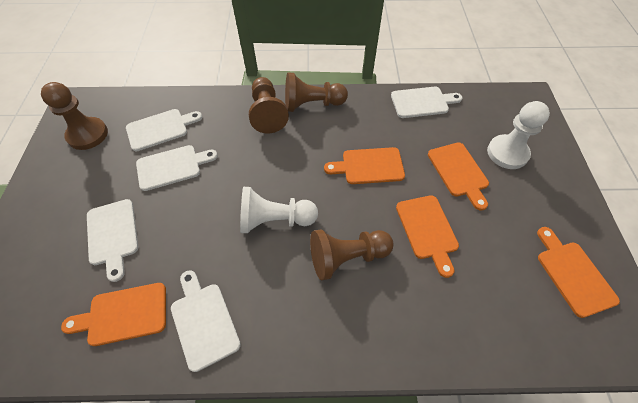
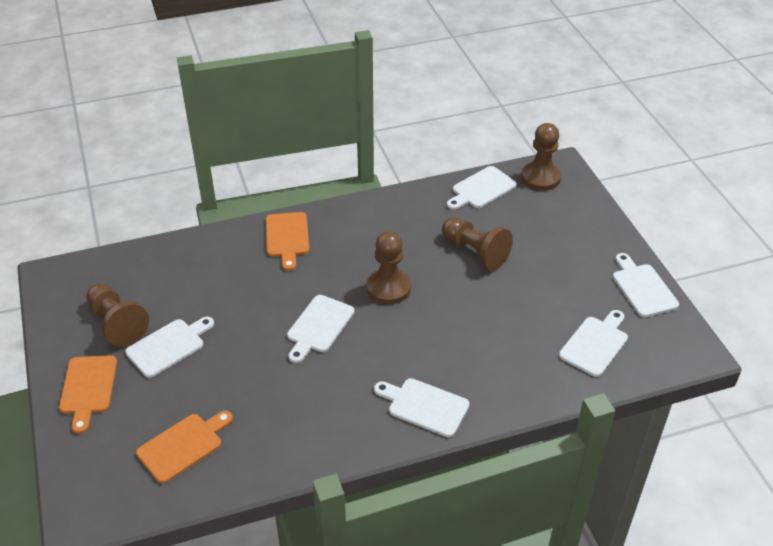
orange cutting board: [61,283,166,346] [324,147,405,184] [396,195,459,278] [428,142,489,211] [537,227,620,318] = 5 -> [59,356,117,434] [136,411,233,484] [266,212,309,271] = 3
white cutting board: [87,199,138,282] [126,109,202,151] [136,145,218,191] [171,270,241,372] [391,87,462,118] = 5 -> [125,317,214,378] [287,295,354,363] [374,378,470,437] [447,166,517,210] [559,310,628,377] [613,253,679,317] = 6
white pawn: [240,187,318,233] [487,101,550,169] = 2 -> none = 0

